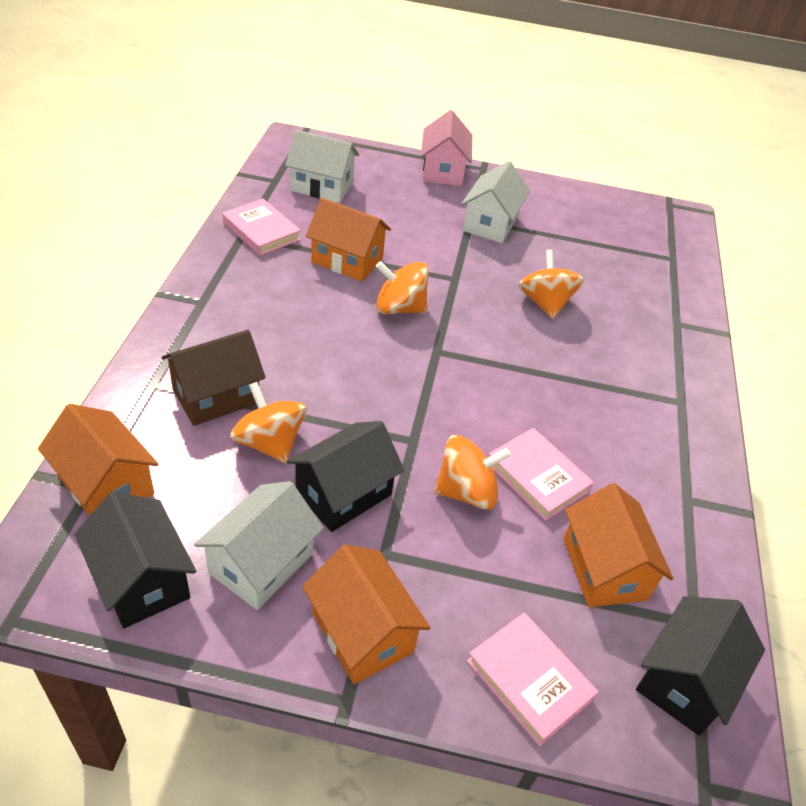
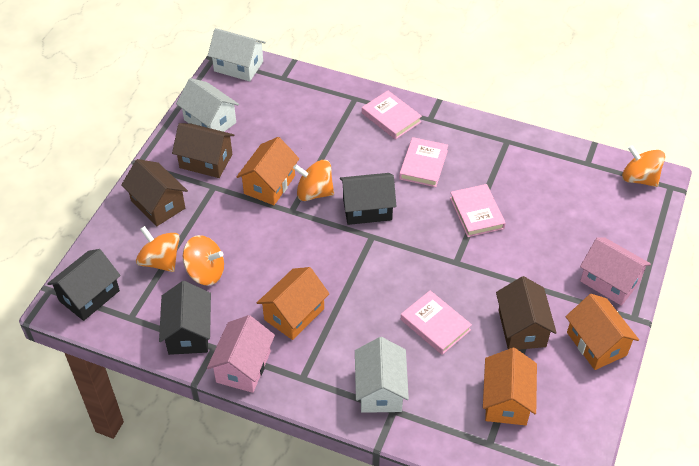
brown house: [162,330,266,426] = 1 -> [121,159,188,226] [172,123,234,178] [496,276,557,350] = 3
pink book: [222,199,301,256] [467,613,598,746] [489,428,594,521] = 3 -> [362,91,422,140] [399,137,448,187] [401,290,472,355] [450,184,506,237] = 4
pink house: [421,110,472,186] = 1 -> [207,315,275,393] [580,237,651,306] = 2

